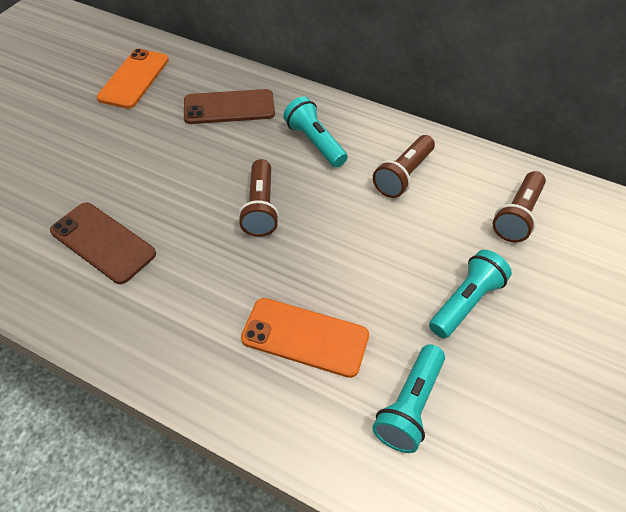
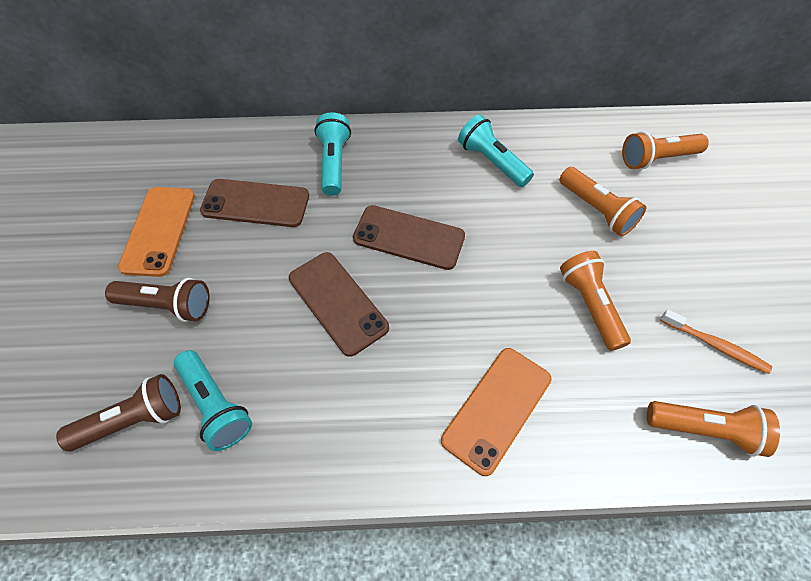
brown flashlight: [238,159,279,237] [373,135,435,198] [493,171,546,242] = 3 -> [56,374,181,451] [105,278,210,322] = 2
brown phone: [50,202,156,284] [184,89,275,124] = 2 -> [200,179,309,227] [289,252,389,357] [353,205,465,270] = 3
orange flashlight: none = 0 -> [559,167,647,236] [560,251,631,351] [622,131,709,170] [647,401,780,457] = 4
orange toothbrush: none = 0 -> [660,309,772,374] = 1

